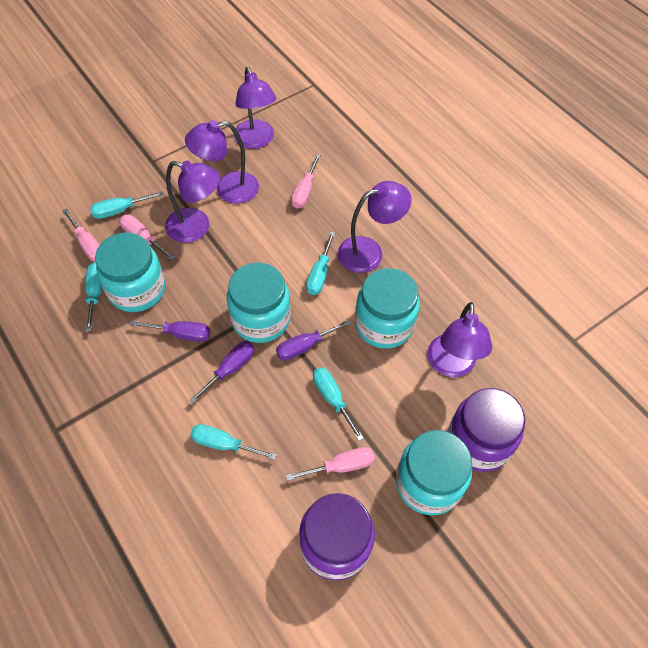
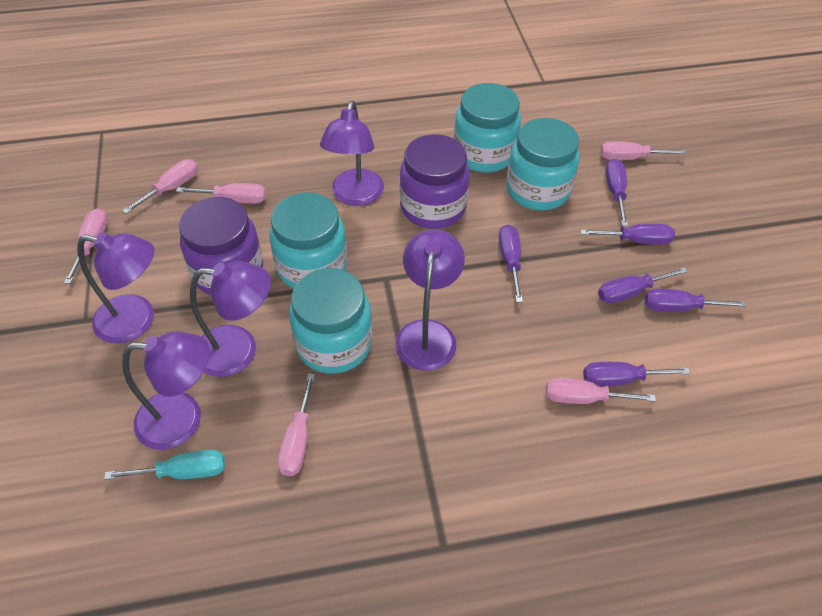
pink screwdriver: [63,209,99,262] [119,215,175,261] [286,447,375,481] [291,154,321,208] = 4 -> [64,208,108,284] [122,159,198,214] [176,183,266,204] [278,373,315,476] [546,378,656,404] [600,141,686,160] = 6
purple screwdriver: [129,321,210,342] [189,341,254,403] [276,320,352,360] = 3 -> [499,225,523,302] [581,224,675,245] [583,362,691,386] [598,267,688,303] [605,159,628,226] [645,289,747,312] = 6
turquoise screwdriver: [85,262,103,332] [90,191,164,219] [190,424,277,460] [306,232,335,295] [313,367,364,441] = 5 -> [104,450,225,480] = 1

